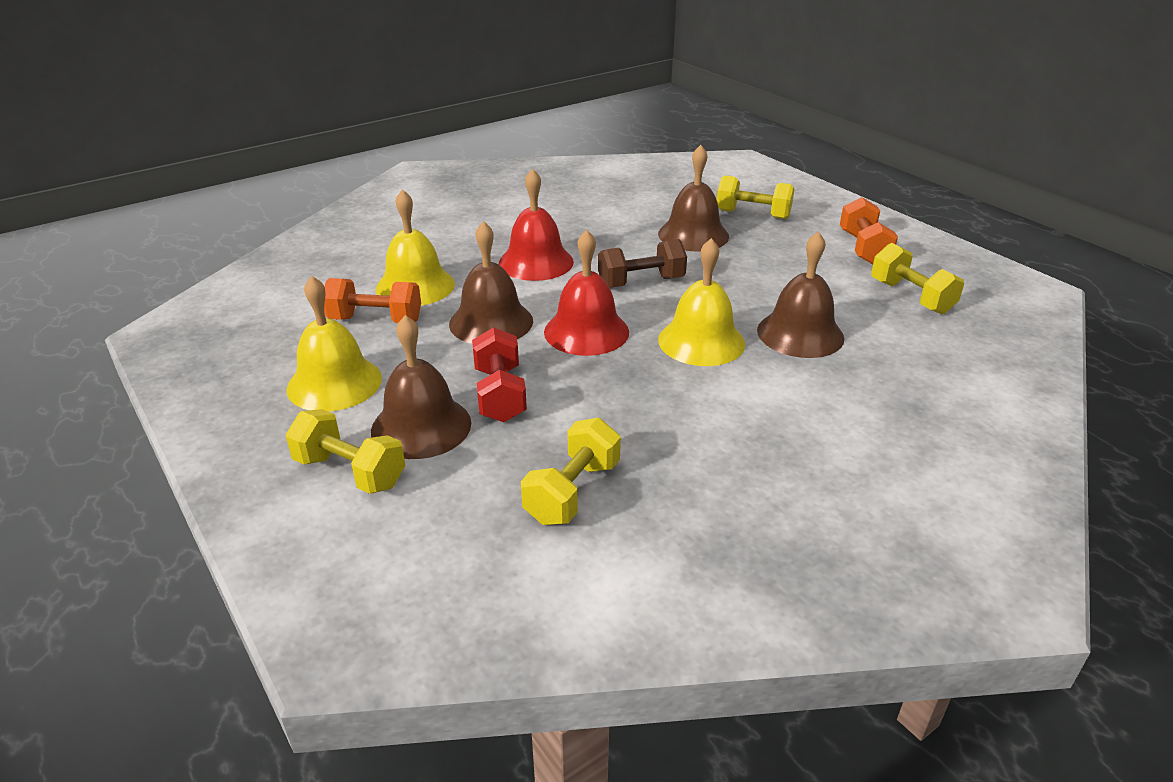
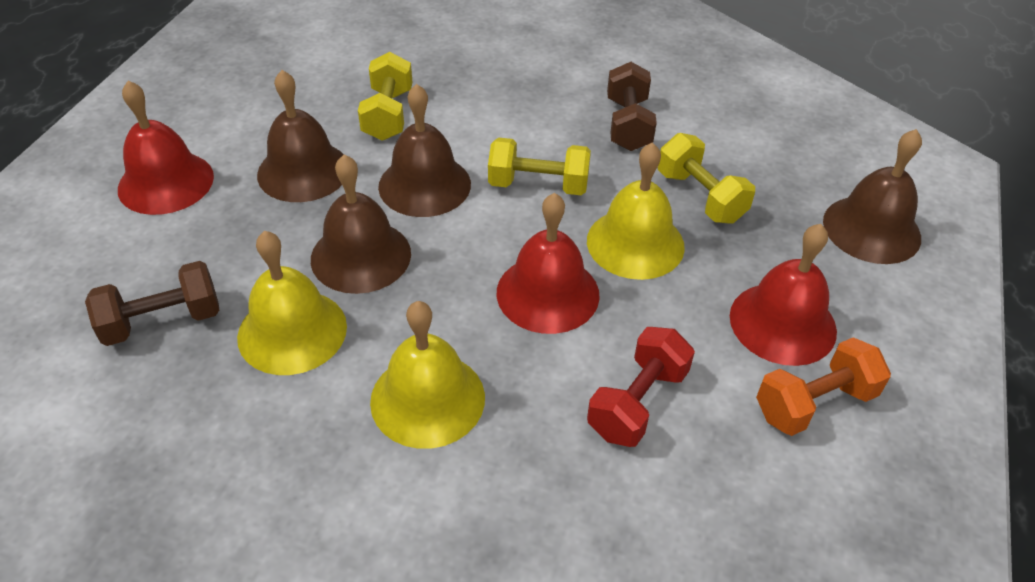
brown dumbbell: [598,239,687,288] = 1 -> [85,261,219,346] [607,62,657,151] = 2
orange dumbbell: [324,278,421,323] [840,197,898,264] = 2 -> [756,337,891,436] = 1
red bell: [499,168,574,281] [544,230,629,356] = 2 -> [118,81,214,215] [497,193,600,334] [730,224,837,366] = 3
yellow dumbbell: [286,409,406,494] [521,418,621,525] [717,175,794,220] [871,243,964,314] = 4 -> [358,52,412,141] [488,138,591,195] [658,133,755,224] = 3

